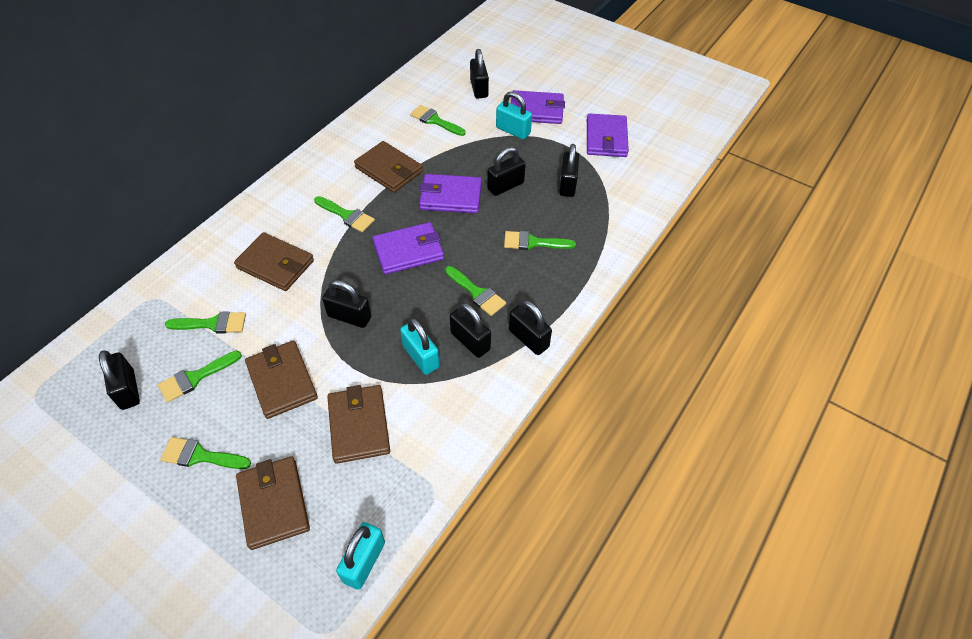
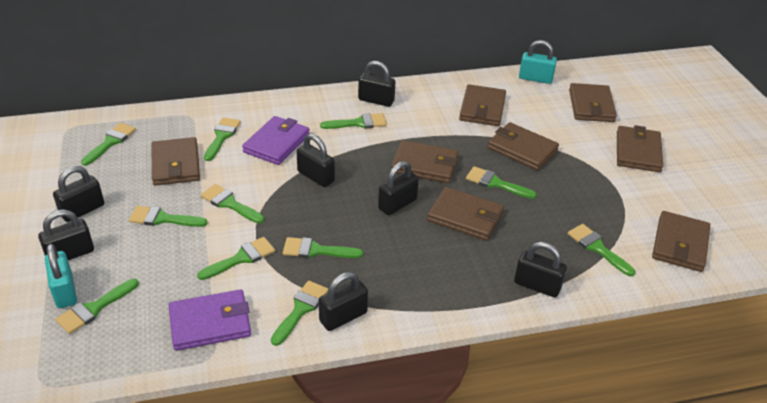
brown wallet: [234,232,314,291] [236,456,310,550] [245,341,318,419] [327,385,390,464] [354,141,423,193] = 5 -> [151,137,200,186] [391,140,459,183] [427,187,504,241] [459,84,506,126] [488,122,559,170] [569,83,617,122] [617,125,663,172] [652,211,710,272] = 8
green brush: [158,350,242,402] [160,437,251,469] [165,312,246,334] [314,196,375,233] [410,105,466,136] [445,266,506,316] [504,231,576,250] = 7 -> [55,279,139,334] [81,123,136,166] [129,206,207,227] [197,237,275,280] [200,184,264,223] [204,117,241,161] [271,281,328,346] [283,237,363,258] [320,113,387,129] [466,166,537,199] [568,224,635,276] = 11
purple wallet: [372,222,444,274] [419,174,482,213] [511,90,565,124] [587,113,629,157] = 4 -> [169,289,251,351] [242,116,310,165] = 2
turquoise padlock: [336,522,385,590] [400,318,440,375] [496,91,532,139] = 3 -> [45,243,77,308] [519,40,557,84] = 2

